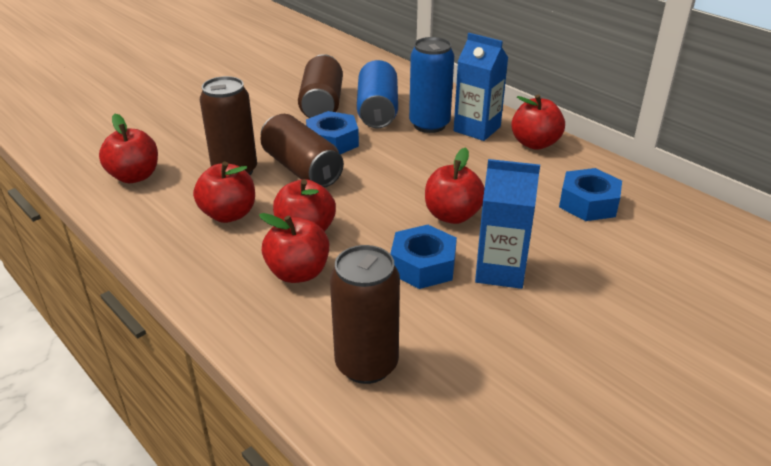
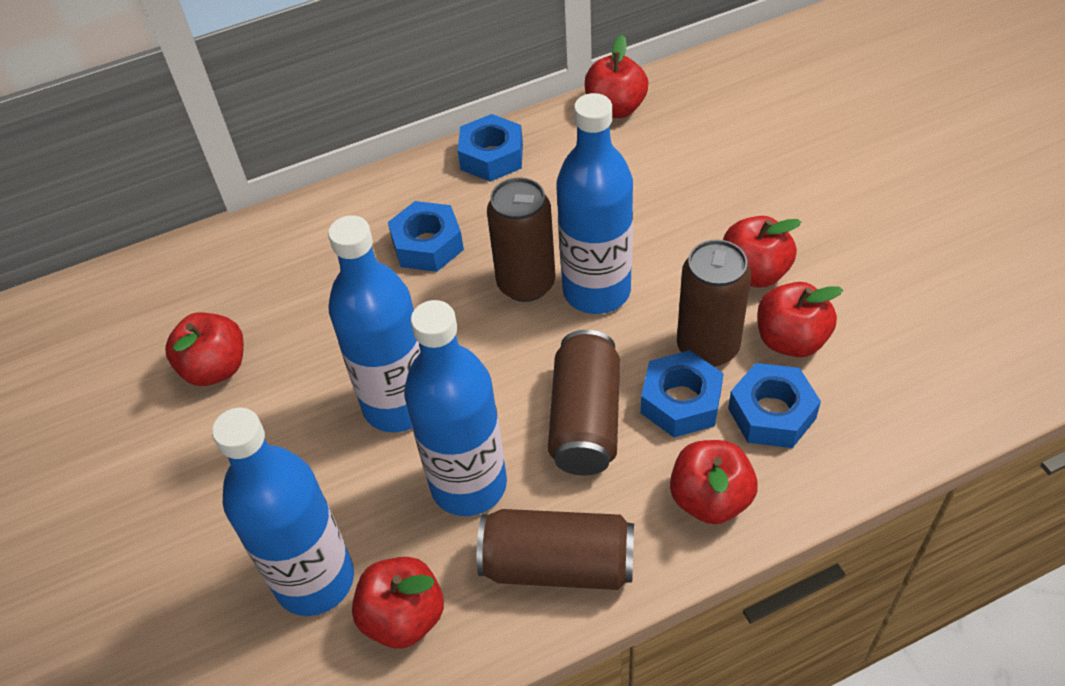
blue bottle: none = 0 -> [212,408,354,616] [328,215,420,432] [404,300,507,516] [556,93,633,314] = 4
blue can: [357,60,398,128] [409,37,454,133] = 2 -> none = 0
blue carton: [454,33,508,141] [475,159,540,289] = 2 -> none = 0
blue nut: [306,111,359,154] [390,225,457,289] [559,168,622,221] = 3 -> [388,201,464,272] [458,114,523,182] [641,350,724,437] [728,363,821,448] = 4

